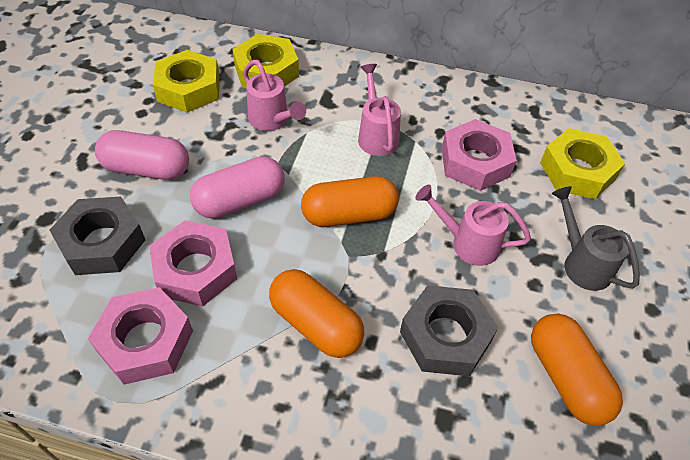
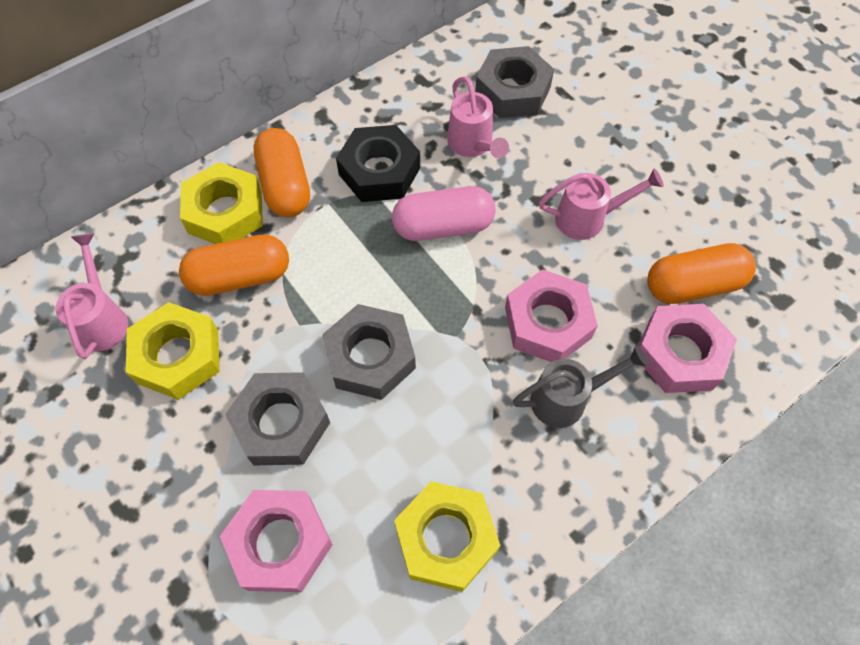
black nut: none = 0 -> [336,125,420,202] = 1
grey nut: [50,197,145,275] [400,285,498,376] = 2 -> [225,372,330,465] [323,304,416,400] [475,46,554,118] = 3
pink capsule: [95,130,189,180] [190,156,285,219] = 2 -> [392,186,496,241] = 1

